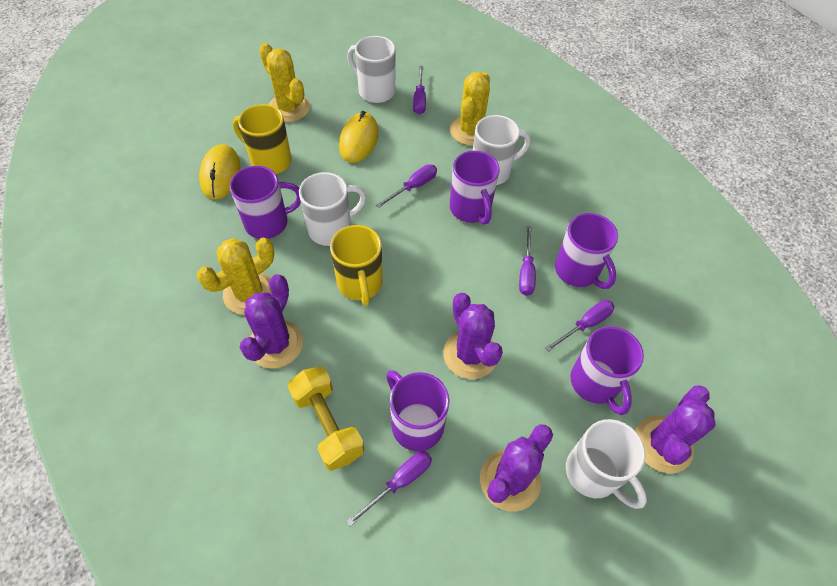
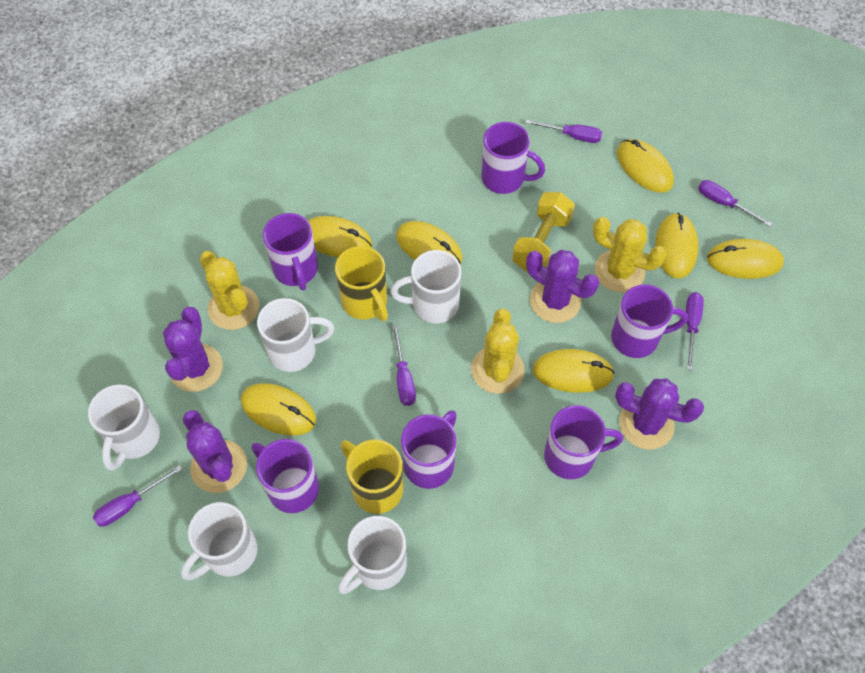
purple mug: [229,166,301,239] [386,370,450,451] [450,151,500,225] [555,213,618,289] [570,326,644,415] = 5 -> [252,439,319,513] [263,213,318,290] [401,410,457,489] [481,122,545,194] [544,405,623,479] [611,284,688,358] = 6
white mug: [299,172,366,246] [347,36,396,103] [473,115,531,185] [566,419,647,509] = 4 -> [88,385,160,471] [181,502,258,580] [257,298,334,372] [338,516,407,594] [390,250,461,323] = 5
yellow mouse: [199,144,240,199] [339,111,379,163] = 2 -> [241,383,316,436] [308,216,372,257] [396,221,462,265] [533,349,615,393] [617,139,674,192] [655,213,699,278] [707,239,784,279] = 7

